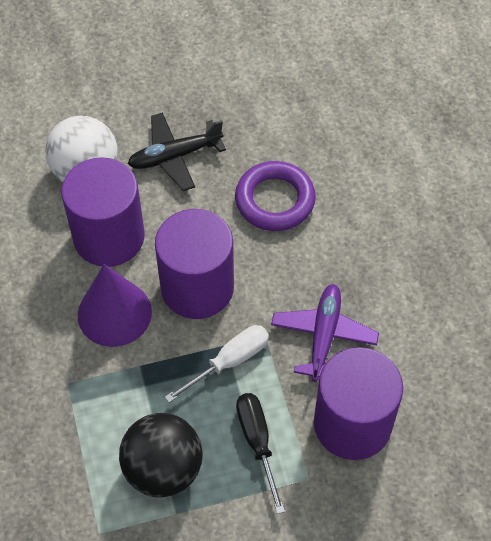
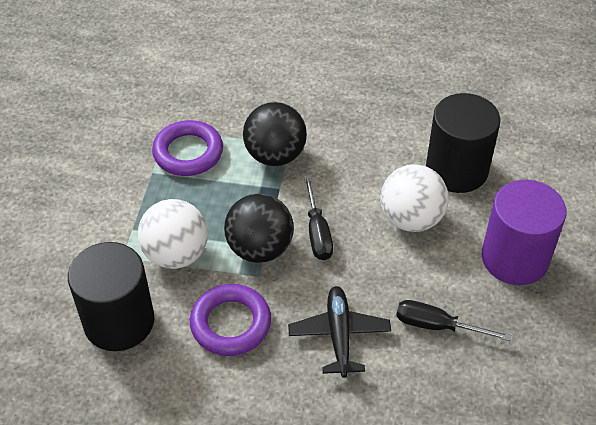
black ball: [119,413,203,498] = 1 -> [224,193,294,263] [243,102,307,166] = 2
black cylinder: none = 0 -> [68,242,154,351] [426,93,500,193] = 2
black screwdriver: [236,393,285,514] = 1 -> [304,175,333,260] [396,300,511,341] = 2
purple cone: [78,264,152,347] = 1 -> none = 0
purple cylinder: [61,157,145,267] [155,209,234,319] [314,347,403,460] = 3 -> [482,180,566,285] = 1
purple plane: [271,284,379,382] = 1 -> none = 0
purple ring: [235,161,316,231] = 1 -> [152,120,223,176] [190,284,271,356] = 2
white ball: [45,116,118,182] = 1 -> [138,199,208,269] [381,164,449,232] = 2
white screwdriver: [165,325,269,403] = 1 -> none = 0

